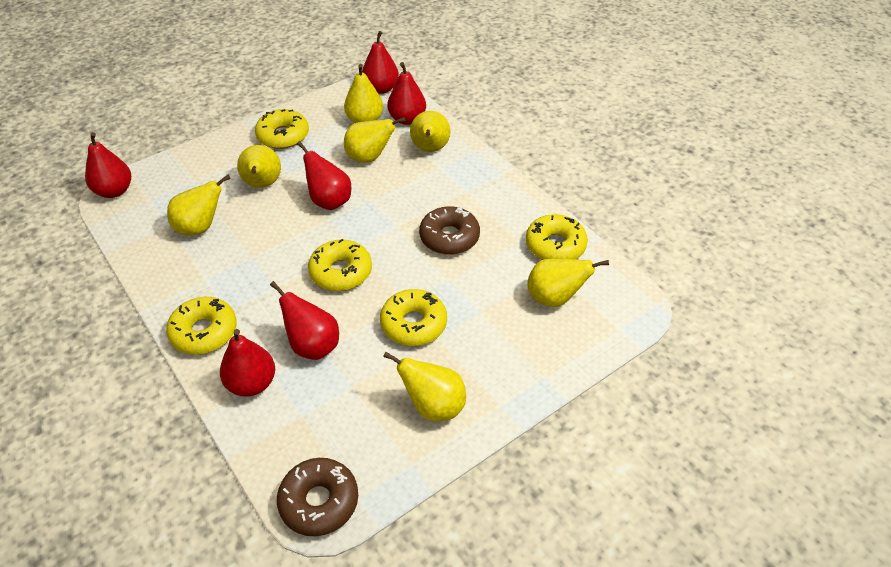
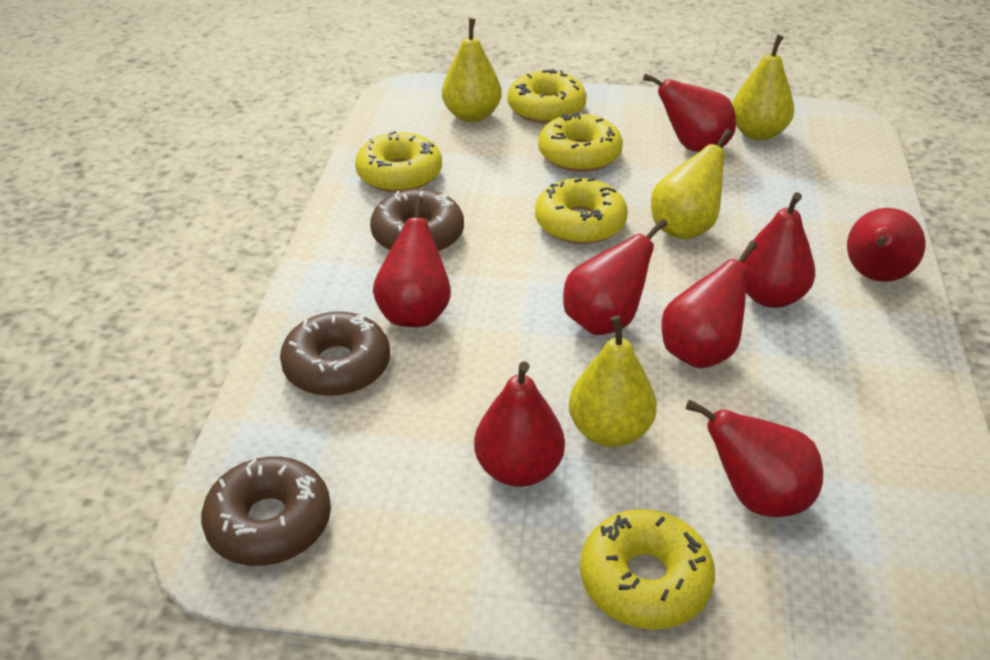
brown donut: [277,458,358,536] [419,206,480,255] = 2 -> [201,456,331,566] [280,311,390,396] [370,189,464,252] = 3
red pear: [85,132,131,198] [220,329,275,397] [270,281,339,360] [297,141,351,210] [362,31,399,94] [387,62,426,125] = 6 -> [373,196,451,327] [474,361,565,487] [563,218,668,335] [643,74,736,152] [662,241,758,369] [686,400,823,517] [741,192,815,308] [847,208,925,282] = 8
yellow pear: [167,174,231,236] [237,145,281,188] [344,64,383,123] [344,117,406,163] [383,352,466,421] [410,111,450,152] [527,259,609,307] = 7 -> [442,18,502,123] [569,315,657,447] [651,129,732,240] [732,34,794,140] = 4

